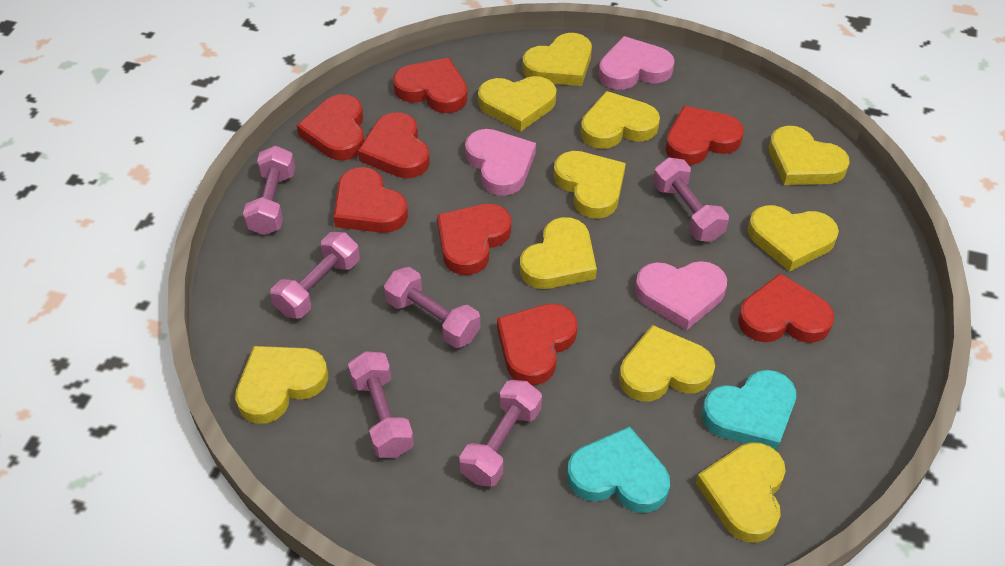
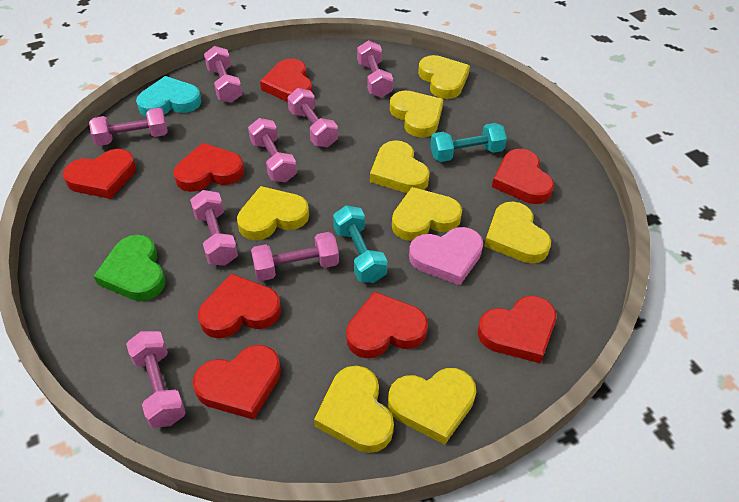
green heart: none = 0 -> [94,235,165,301] = 1
pink dumbbell: [243,145,295,235] [270,232,360,319] [348,351,414,458] [384,267,481,348] [459,380,542,487] [653,157,729,242] = 6 -> [89,108,168,146] [126,331,186,428] [190,190,238,266] [204,46,242,103] [248,118,297,183] [251,232,339,281] [287,88,338,147] [357,40,393,98] = 8
pink heart: [465,129,536,196] [599,36,675,90] [635,261,727,330] = 3 -> [409,227,483,285] = 1
turquoise dumbbell: none = 0 -> [333,205,388,283] [430,123,507,162] = 2
turquoise heart: [567,426,670,513] [702,370,796,451] = 2 -> [136,76,201,117] = 1
yellow heart: [235,346,328,424] [478,76,557,131] [520,217,597,289] [523,33,592,86] [553,151,626,219] [581,91,660,149] [619,325,715,401] [696,442,786,543] [748,205,839,272] [769,126,850,185] = 10 -> [237,186,309,240] [314,366,394,453] [370,140,430,193] [388,368,476,444] [390,91,444,137] [392,187,462,241] [418,55,470,99] [484,202,551,263] = 8

